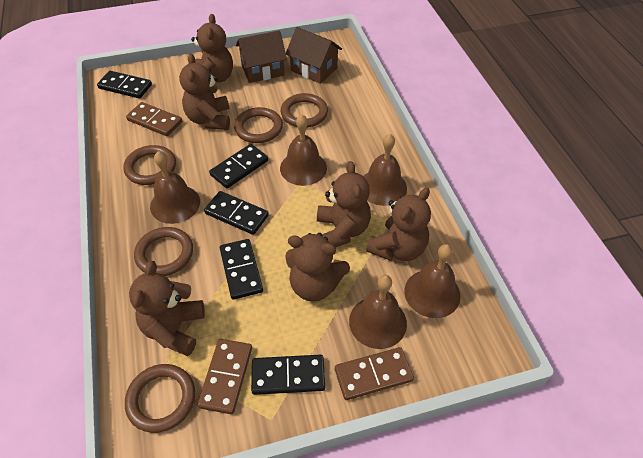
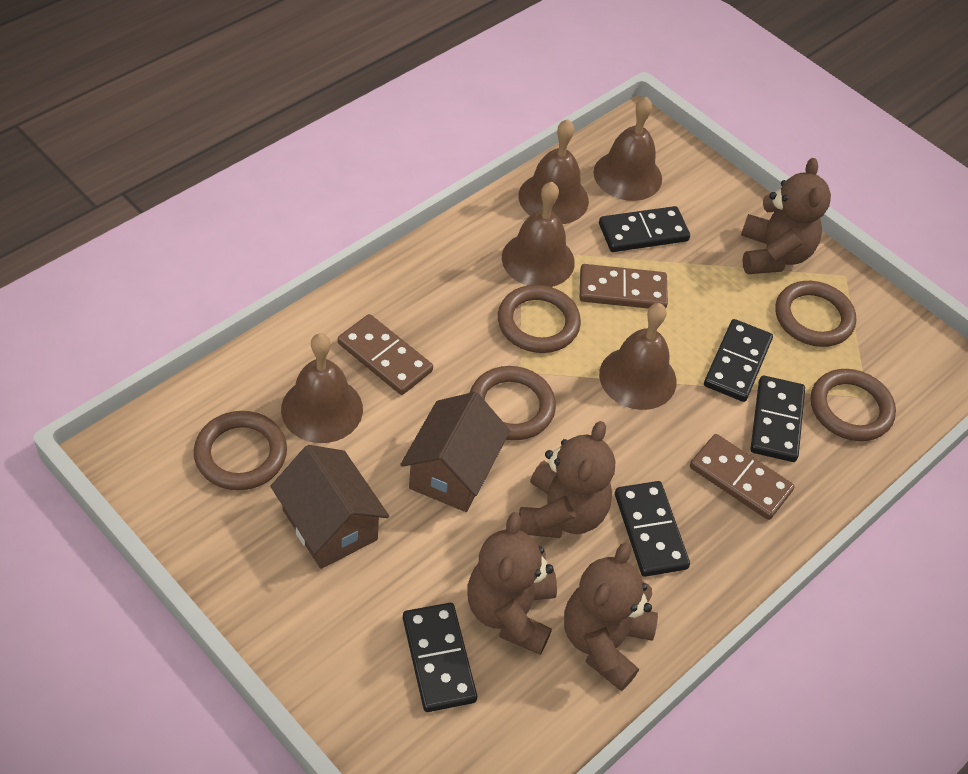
brown teddy bear: [129,261,205,356] [179,53,230,130] [191,14,233,82] [285,233,350,302] [317,161,371,248] [366,188,431,261] = 6 -> [467,512,557,655] [519,421,615,538] [564,542,658,691] [741,158,831,274] = 4

